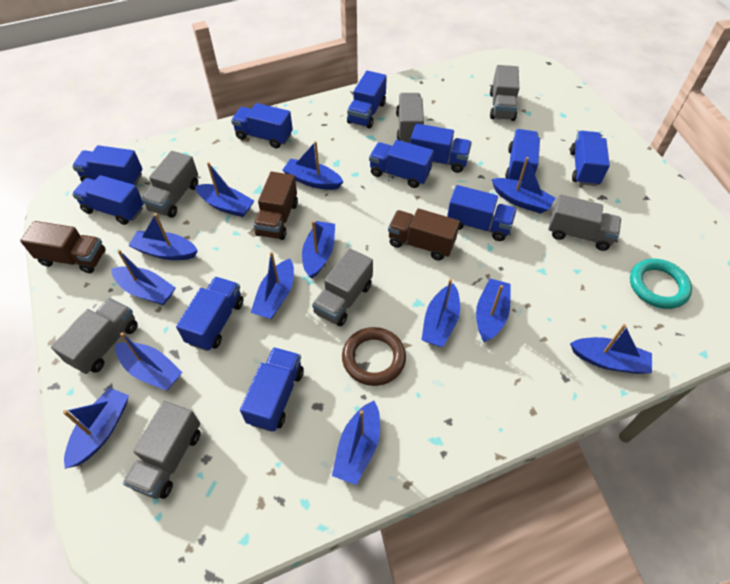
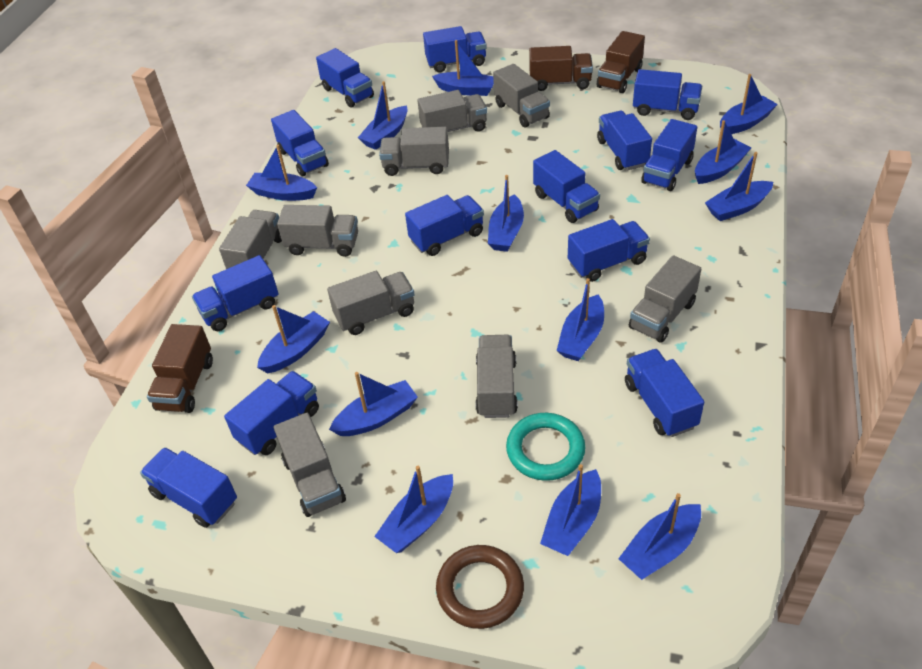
blue truck: [72,145,142,185] [72,175,144,225] [176,277,244,351] [231,103,293,148] [240,347,304,432] [347,70,387,128] [369,140,434,188] [410,123,472,173] [447,185,517,241] [505,129,540,180] [570,131,610,186] = 11 -> [140,447,237,528] [192,255,279,331] [224,371,319,455] [271,110,329,177] [316,48,374,108] [405,195,484,256] [423,26,487,73] [533,150,600,223] [568,219,650,282] [597,111,652,170] [625,349,704,437] [633,69,702,120] [641,119,697,191] = 13
grey truck: [51,298,138,374] [123,401,201,499] [141,151,198,218] [312,248,373,326] [396,93,424,143] [490,65,519,121] [548,194,621,251] = 7 -> [219,210,282,269] [274,413,346,517] [277,205,358,257] [327,271,415,335] [379,127,449,176] [417,90,487,132] [476,335,518,418] [493,64,550,128] [629,256,701,343] = 9

